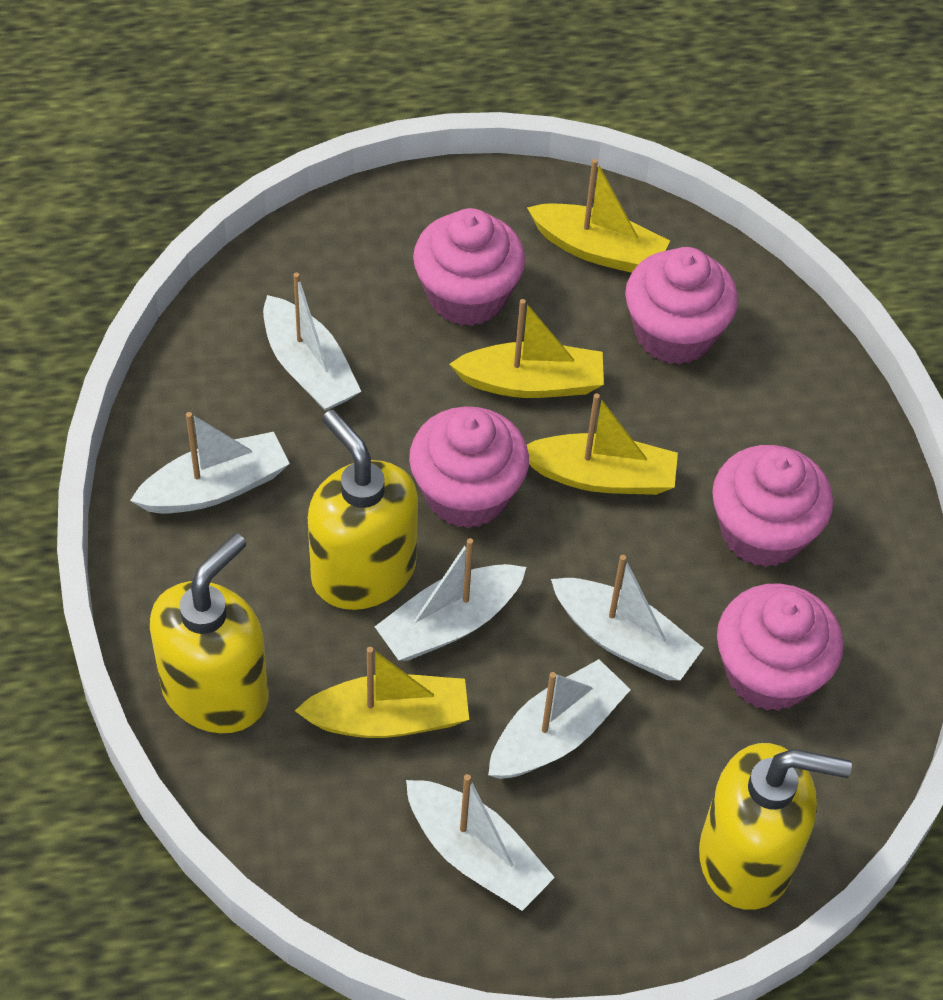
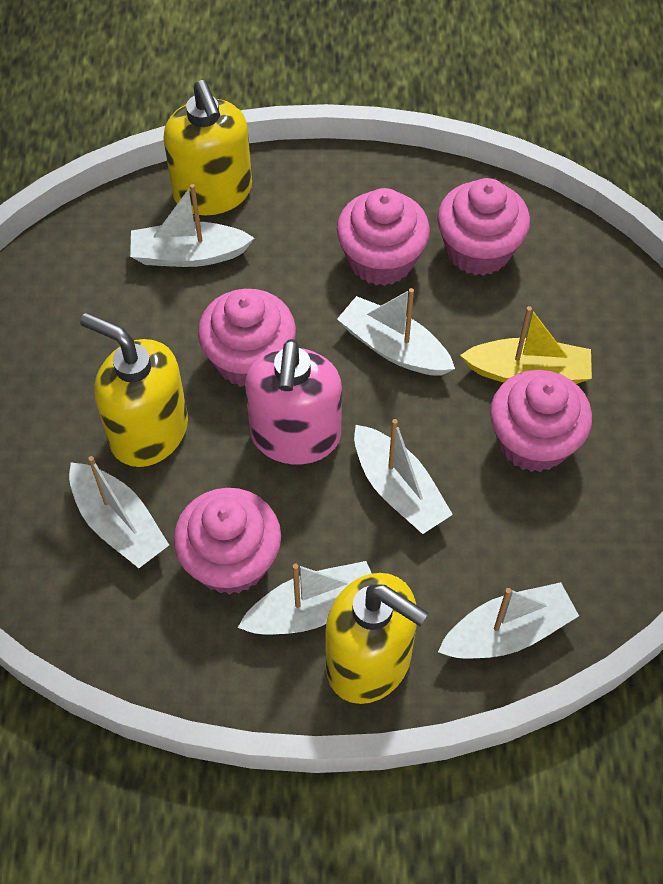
pink soap dispenser: none = 0 -> [245,339,342,464] = 1
yellow boat: [295,647,469,738] [449,299,604,398] [527,159,670,273] [527,393,678,495] = 4 -> [460,306,592,384] = 1

